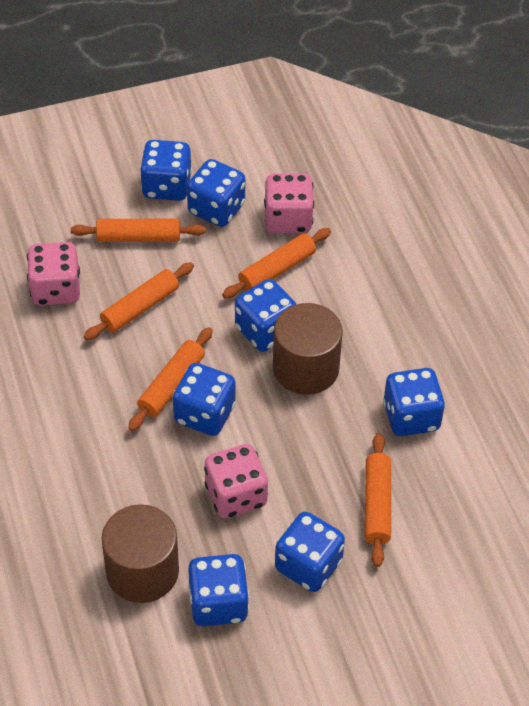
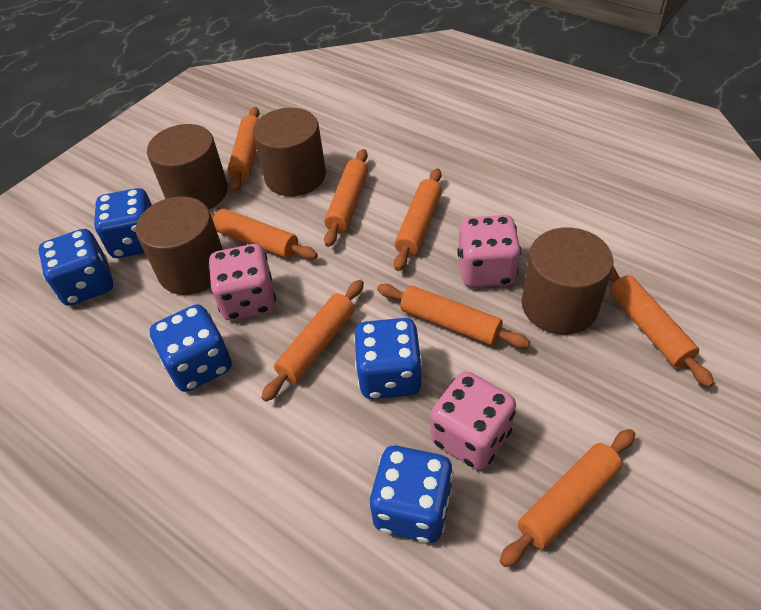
blue dice: [140,140,192,201] [173,363,236,436] [187,159,245,227] [188,554,249,626] [235,279,297,352] [275,512,345,592] [383,368,445,436] = 7 -> [38,229,113,306] [94,188,152,258] [150,304,232,392] [354,318,422,399] [370,445,453,543] = 5
brown cylinder: [102,504,179,603] [273,303,343,395] = 2 -> [136,196,223,295] [147,124,228,209] [253,108,326,196] [522,228,613,335] = 4
orange rolling pin: [71,219,206,242] [84,262,194,340] [128,327,213,431] [222,228,331,298] [365,433,391,567] = 5 -> [209,209,318,260] [227,107,260,192] [261,280,364,402] [324,149,368,247] [377,284,530,348] [394,168,442,271] [500,429,635,567] [609,266,714,387] = 8

